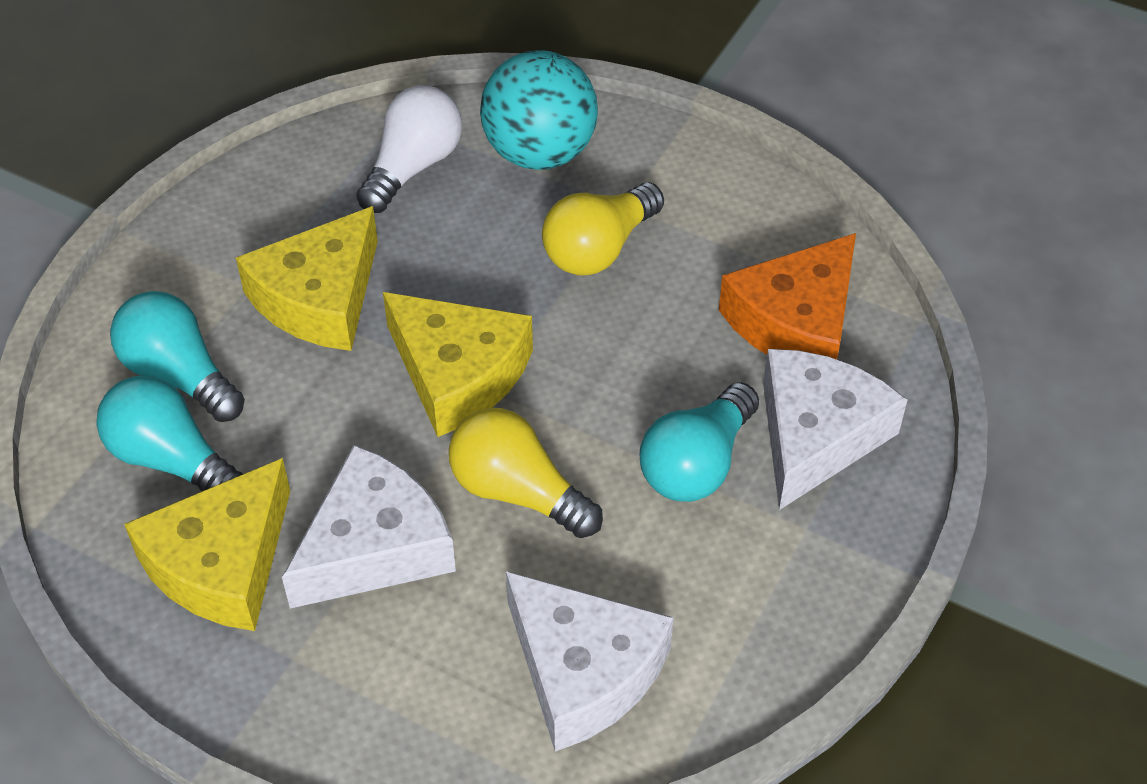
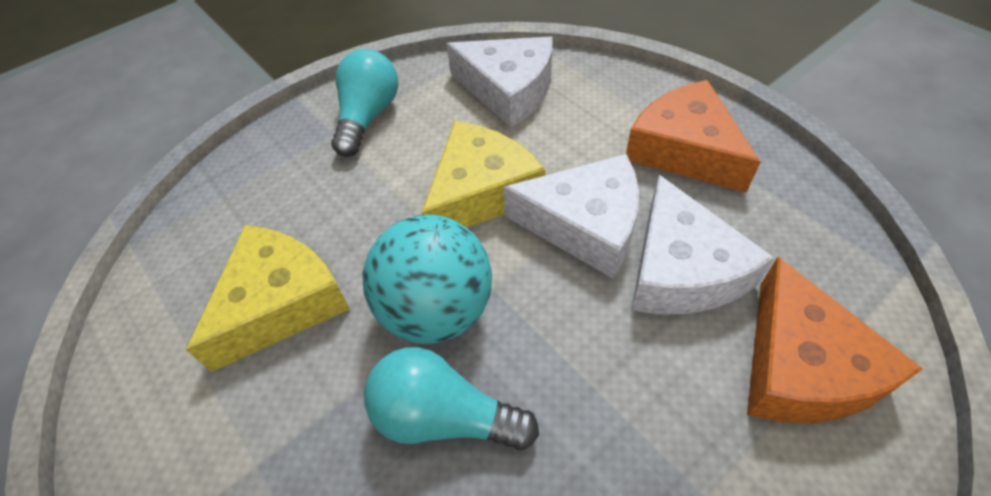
orange cheese: [719,233,856,359] = 1 -> [626,80,761,193] [747,257,923,423] = 2
turquoise light bulb: [96,376,243,491] [110,291,245,422] [639,382,759,502] = 3 -> [331,49,398,157] [364,347,539,450] = 2
white light bulb: [356,85,462,213] = 1 -> none = 0
yellow cheese: [124,458,290,631] [236,206,378,351] [383,292,533,437] = 3 -> [186,225,350,372] [422,121,545,228] = 2
yellow light bulb: [449,408,603,538] [542,183,664,275] = 2 -> none = 0

